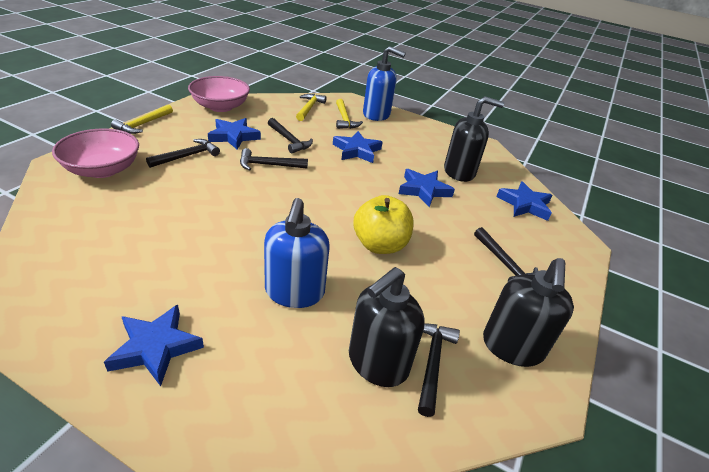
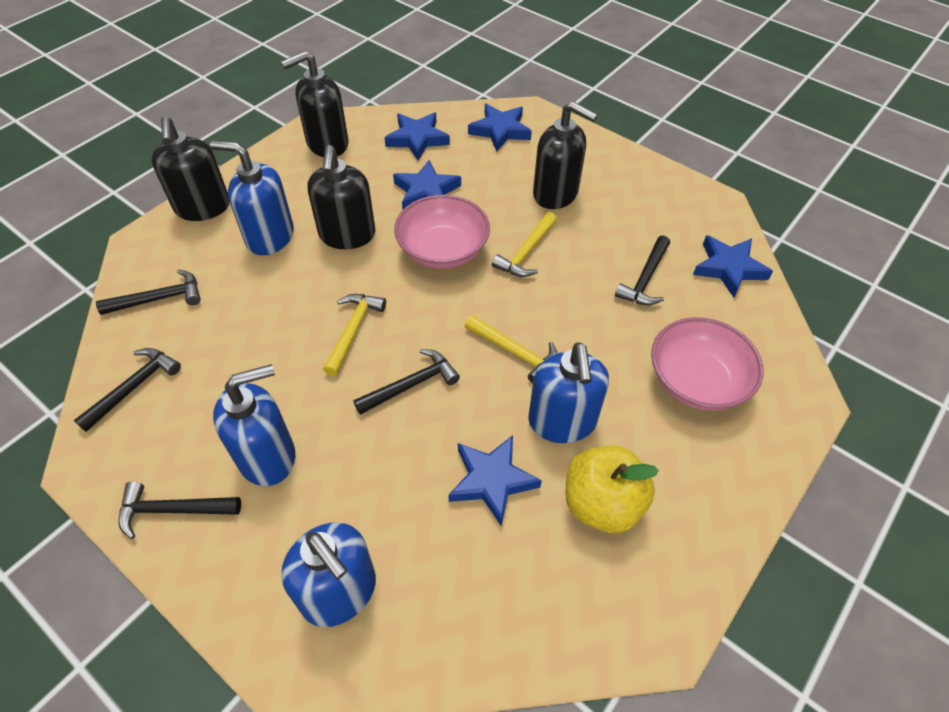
black soap dispenser: [349,267,424,387] [444,96,504,182] [483,258,574,367] = 3 -> [152,116,229,221] [281,51,349,157] [308,145,375,249] [533,101,598,209] = 4
blue soap dispenser: [264,198,329,308] [363,46,406,121] = 2 -> [210,140,294,255] [213,364,295,486] [281,522,376,627] [528,342,609,443] = 4

